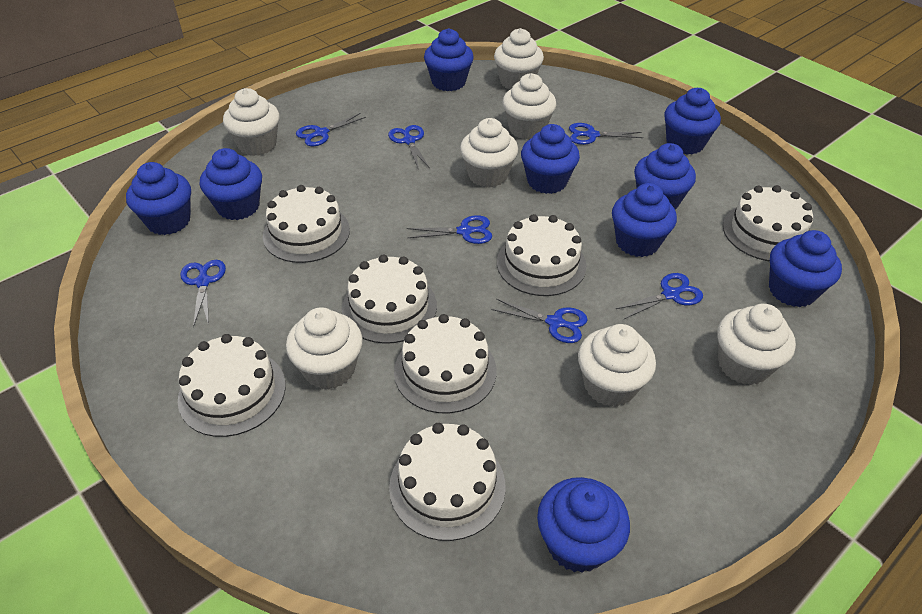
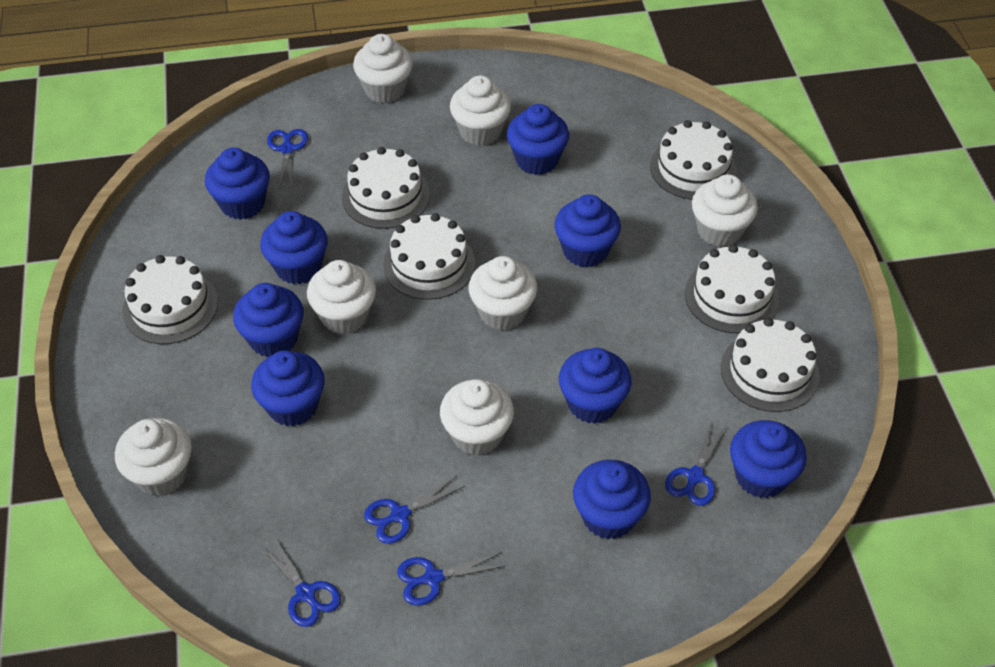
blue scissors: [180,260,226,328] [296,113,366,146] [388,125,430,168] [407,215,492,244] [492,299,588,343] [569,123,643,145] [616,273,703,319] = 7 -> [260,536,341,627] [267,129,308,190] [364,476,465,544] [397,552,507,606] [665,421,726,506] = 5
white cake: [178,334,286,437] [263,185,350,263] [342,255,437,344] [389,423,506,541] [394,314,497,413] [497,214,587,296] [723,185,813,261] = 7 -> [122,255,218,344] [342,147,430,229] [383,213,475,300] [650,120,737,200] [685,244,779,334] [721,318,820,412] = 6

